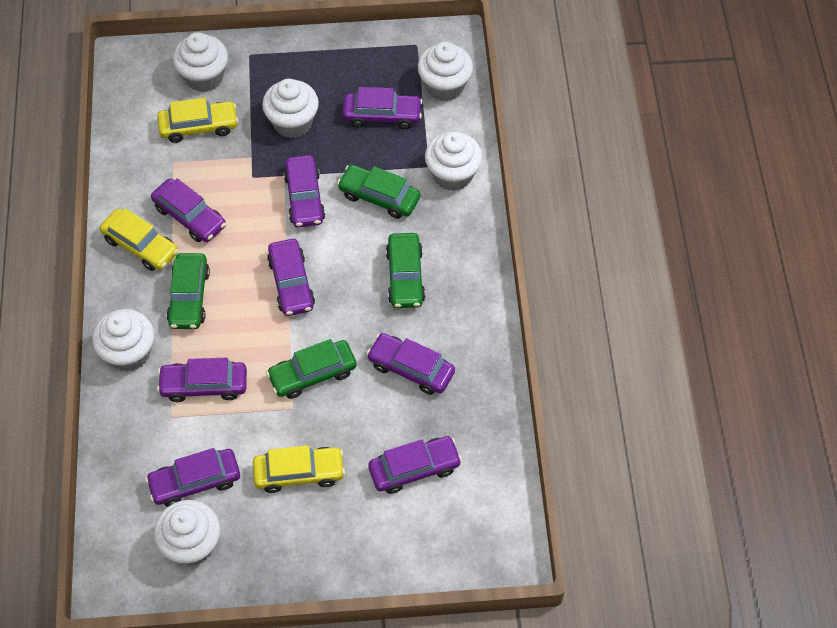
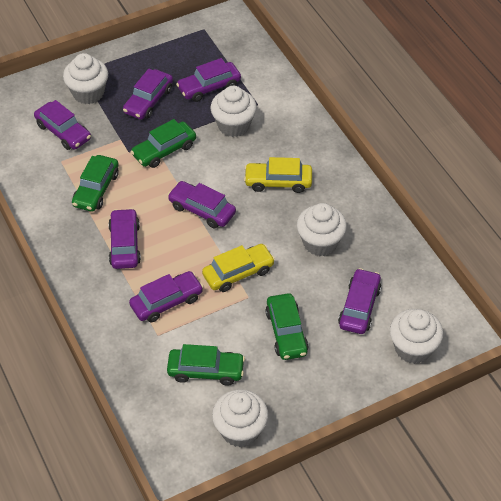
purple car: [145,448,240,507] [151,178,226,242] [157,358,247,402] [267,239,315,316] [283,155,325,228] [342,87,423,129] [366,333,455,395] [368,436,462,494] = 8 -> [34,100,91,150] [108,208,141,269] [123,69,173,119] [129,271,204,322] [168,181,236,228] [176,58,241,102] [338,268,381,334] = 7
white cupcake: [92,309,154,372] [154,500,220,566] [173,32,228,92] [262,79,319,138] [418,42,473,101] [425,131,482,191] = 6 -> [63,53,108,104] [210,86,257,137] [212,389,268,447] [297,203,347,256] [390,309,443,364] = 5
yellow car: [100,208,179,271] [157,98,238,143] [253,445,345,493] = 3 -> [202,244,275,292] [244,157,312,193] = 2

